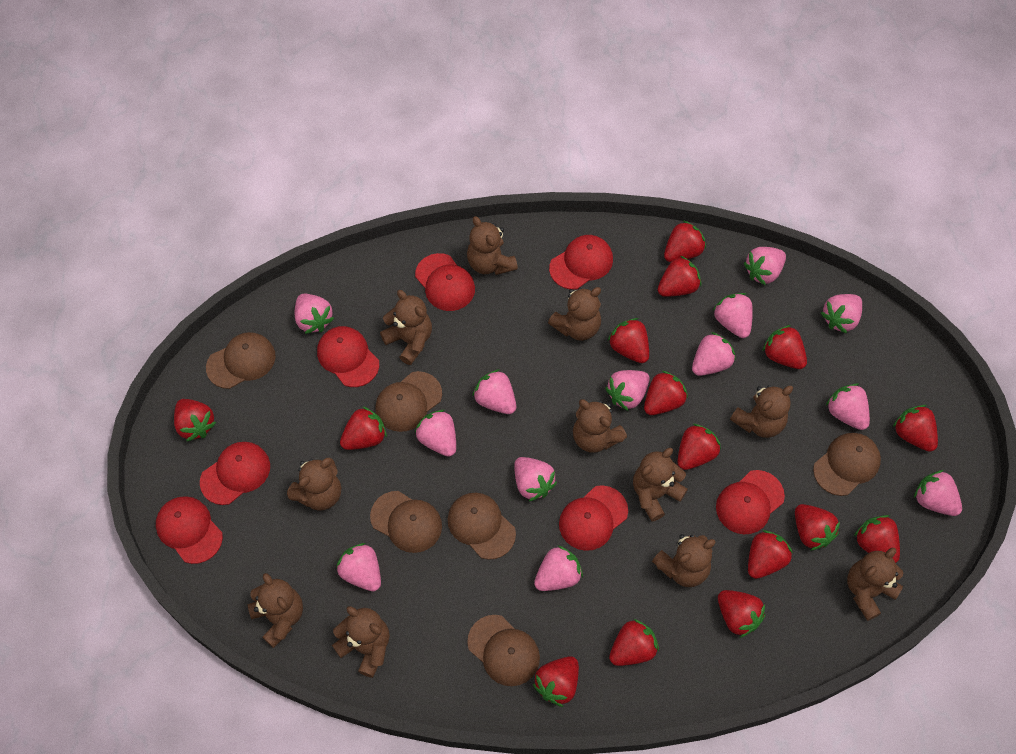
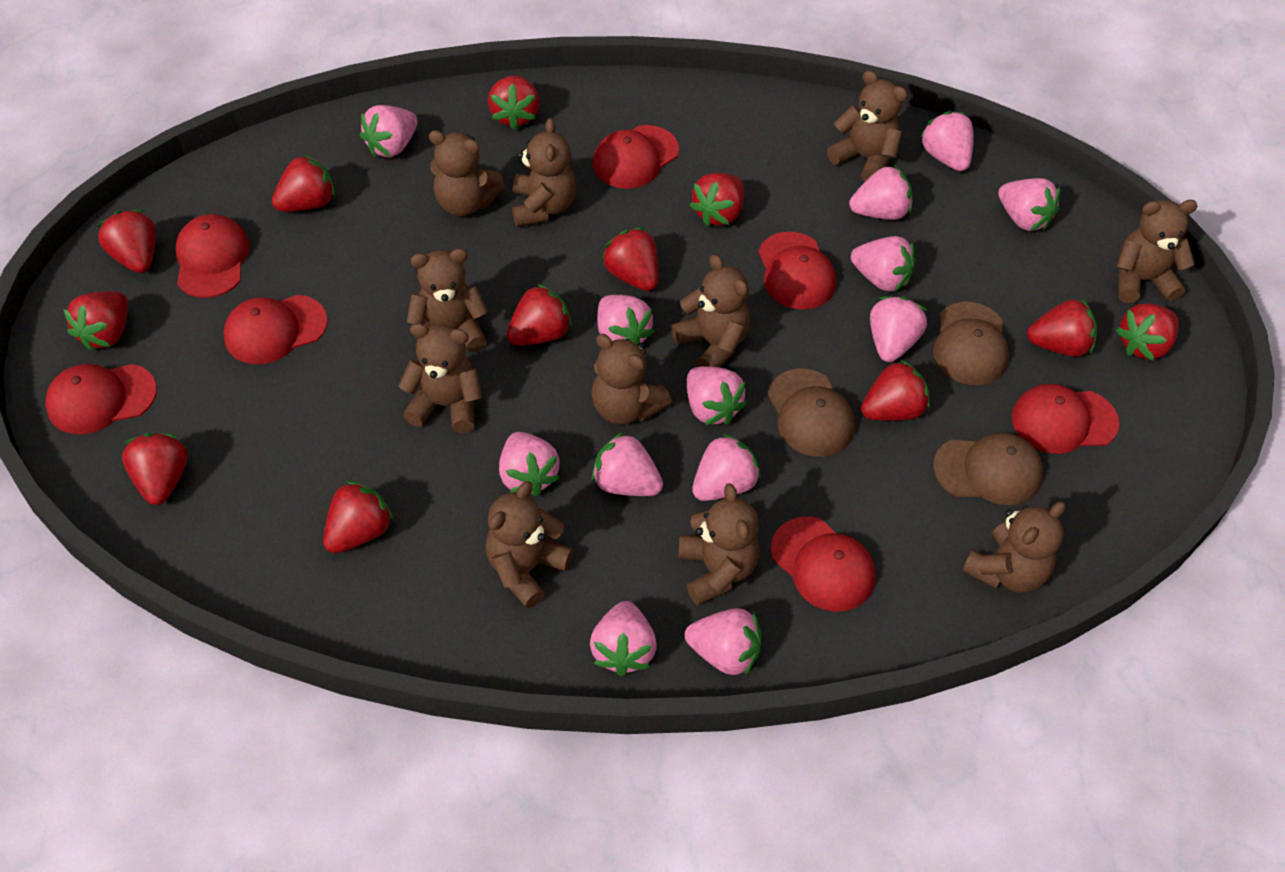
brown cap: [206,332,276,389] [370,491,442,553] [375,371,442,432] [448,493,516,560] [467,615,540,686] [813,433,881,496] = 6 -> [767,368,855,457] [933,302,1009,385] [933,433,1043,505] = 3
red strawberry: [174,399,216,442] [340,406,387,450] [533,656,579,707] [608,318,649,363] [609,619,659,666] [644,371,688,415] [658,256,701,297] [664,220,706,262] [678,424,721,470] [718,590,765,638] [748,530,793,579] [762,325,807,369] [795,504,840,551] [854,515,900,563] [893,405,938,452] = 15 -> [63,291,128,351] [97,209,156,273] [122,433,188,505] [272,154,335,212] [323,481,394,553] [488,76,540,130] [507,284,572,346] [602,228,658,291] [689,173,744,226] [861,360,930,421] [1027,299,1097,357] [1116,303,1179,361] = 12

